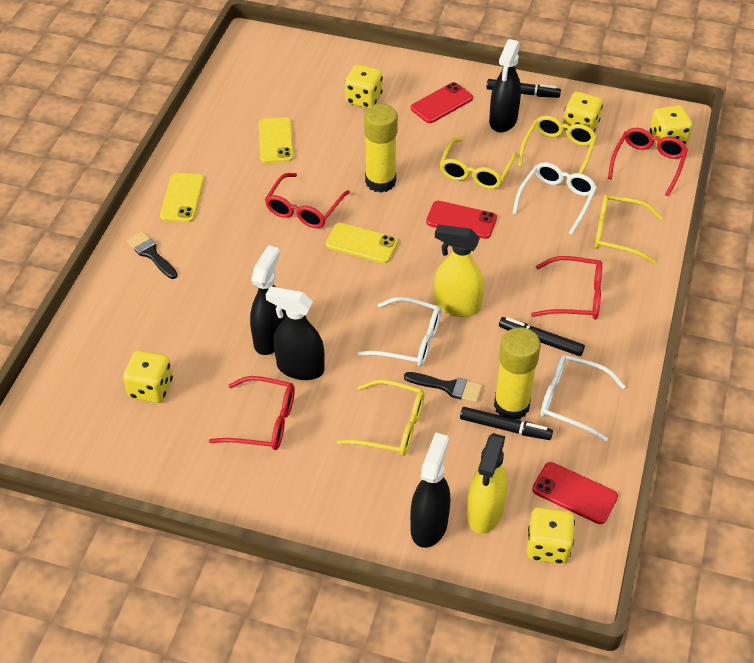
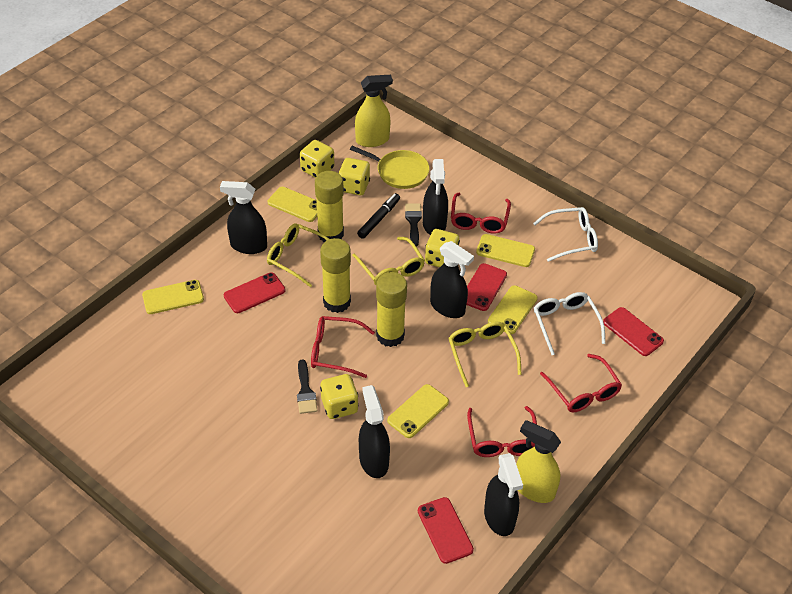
black marker: [460,407,553,440] [486,79,561,98] [499,317,585,356] = 3 -> [357,193,400,239] = 1
black spray bottle: [250,245,287,355] [266,286,325,380] [410,432,450,548] [489,39,521,132] = 4 -> [220,181,267,254] [359,385,390,478] [423,159,448,235] [430,241,474,318] [484,453,523,536] = 5
red phone: [411,82,473,123] [426,201,497,239] [532,462,618,524] = 3 -> [224,272,285,313] [418,497,474,564] [466,263,507,311] [603,307,664,356] = 4
white glasses: [357,297,441,367] [512,162,597,235] [540,355,626,442] = 3 -> [533,207,598,262] [534,292,605,355] = 2
yellow dice: [123,350,173,403] [345,64,383,108] [527,507,575,564] [563,92,603,132] [650,105,692,146] = 5 -> [300,140,334,178] [320,374,359,419] [338,158,370,195] [425,229,460,267] = 4
yellow glasses: [337,379,425,456] [440,138,517,189] [518,116,597,174] [594,195,663,264] = 4 -> [267,223,329,287] [352,237,425,285] [448,322,522,387] = 3
yellow glue stick: [364,104,398,193] [494,328,541,420] = 2 -> [315,171,344,242] [320,238,351,313] [376,272,407,347] = 3
yellow pan: none = 0 -> [350,146,430,189] = 1
yellow phone: [160,173,204,222] [259,117,293,163] [326,223,398,263] = 3 -> [142,280,204,314] [268,187,317,222] [387,384,449,438] [476,234,535,267] [488,285,538,334] = 5

